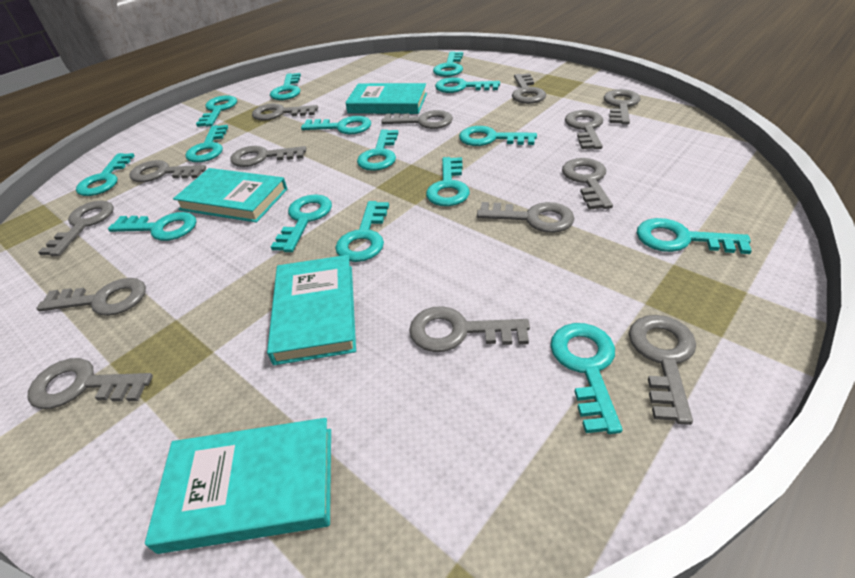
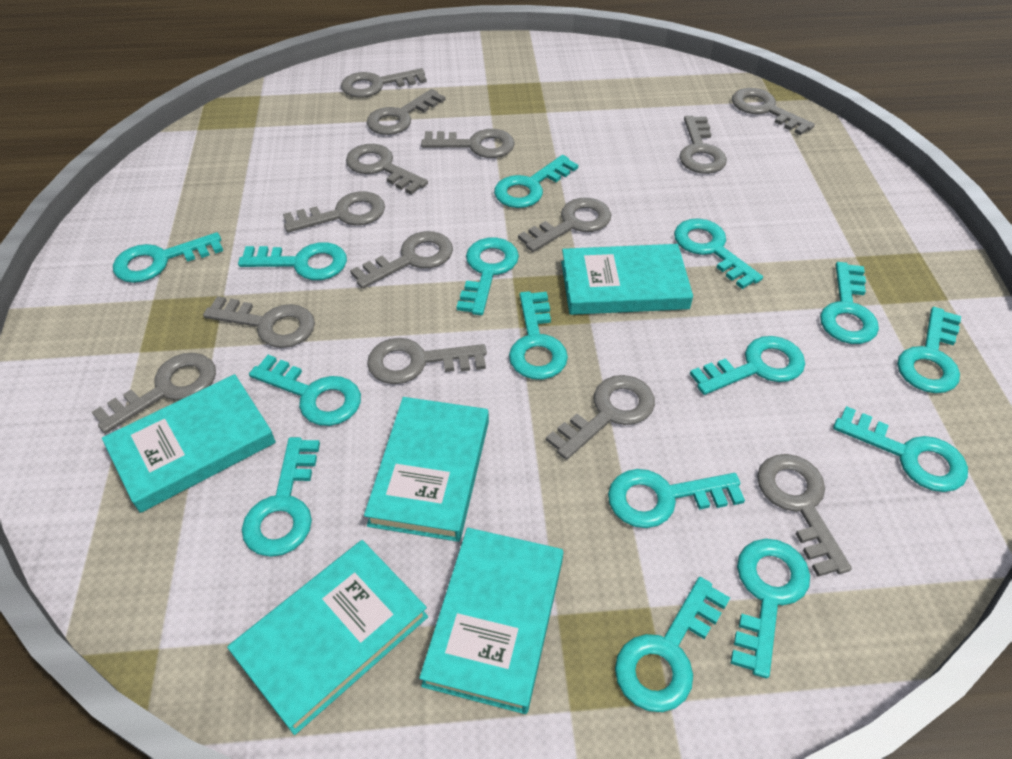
turquoise book: [145,418,331,554] [173,168,287,223] [267,255,356,365] [345,83,427,114] = 4 -> [102,374,276,513] [227,540,428,735] [364,397,489,542] [419,528,563,714] [561,244,693,315] = 5

